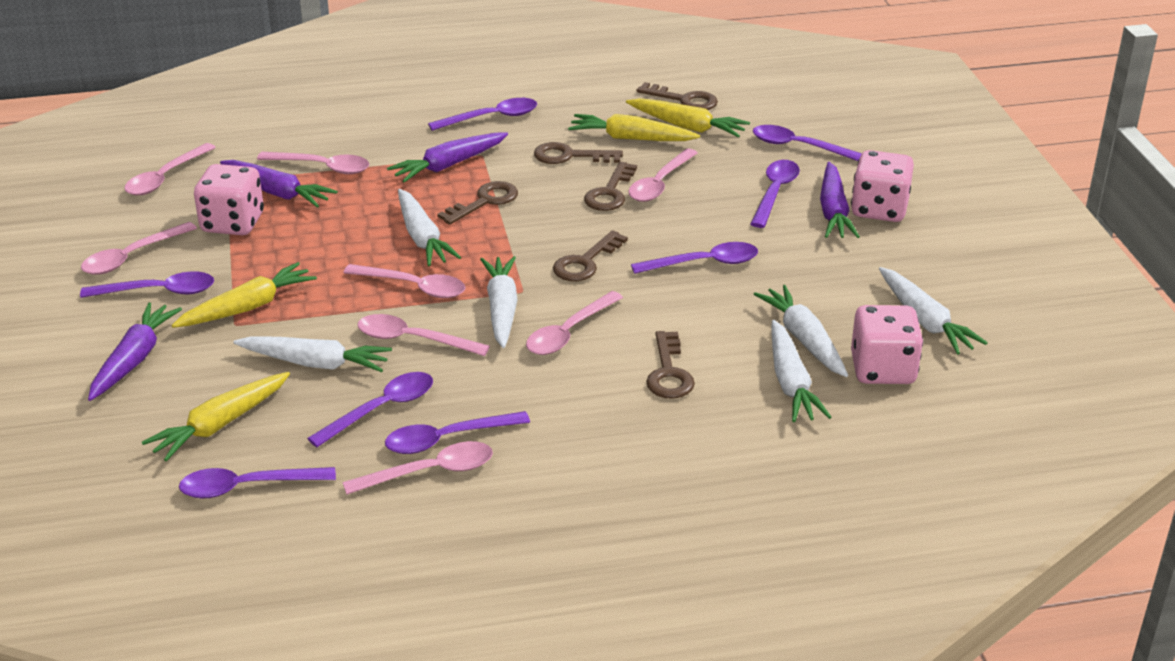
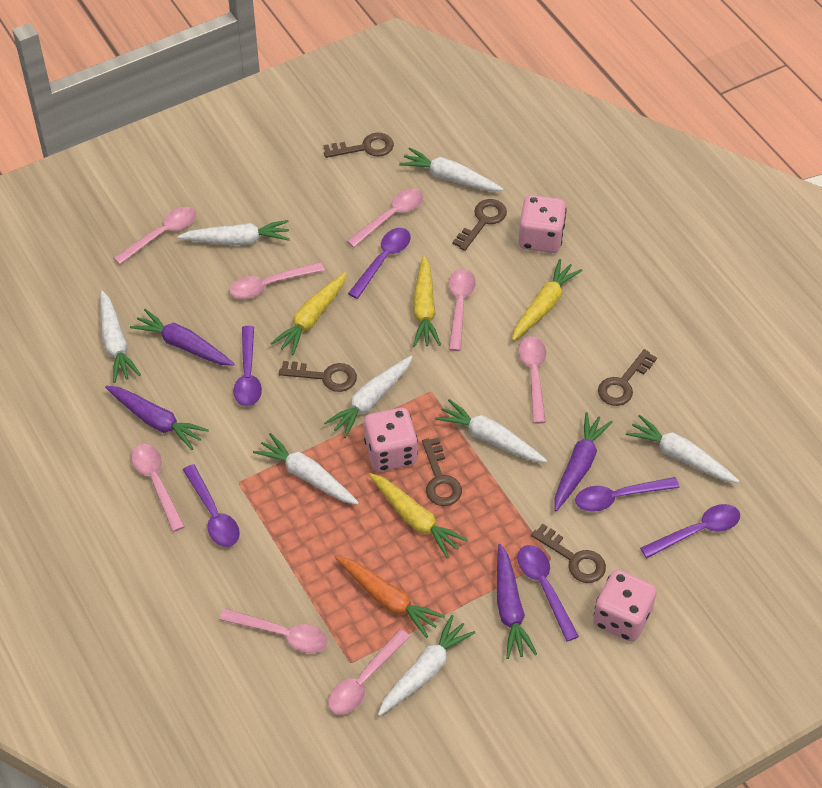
orange carrot: none = 0 -> [336,556,445,638] = 1
purple spoon: [80,271,214,298] [179,467,336,498] [307,372,433,447] [385,411,530,454] [428,98,537,131] [631,242,758,274] [750,160,800,228] [753,125,862,161] = 8 -> [183,464,240,547] [233,326,262,407] [348,228,411,299] [517,545,579,642] [575,477,679,512] [640,504,740,558] = 6
white carrot: [233,336,392,372] [398,189,461,266] [480,256,518,348] [754,285,848,377] [771,320,832,422] [879,267,988,355] = 6 -> [100,291,141,383] [178,220,290,245] [253,433,359,505] [324,356,413,438] [378,615,475,716] [399,147,503,191] [435,399,547,462] [626,415,739,483] = 8

